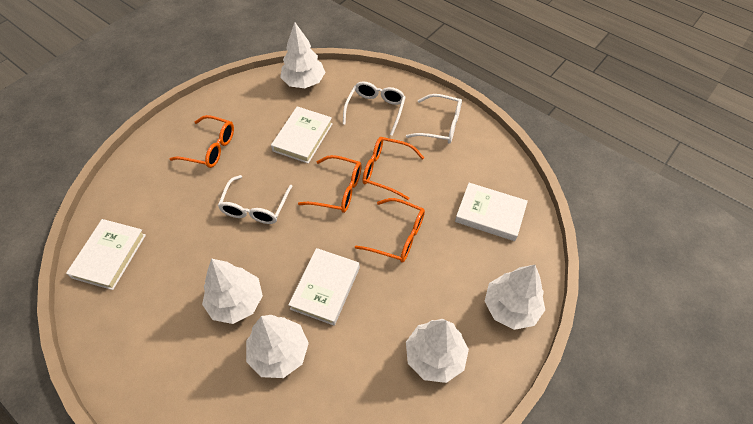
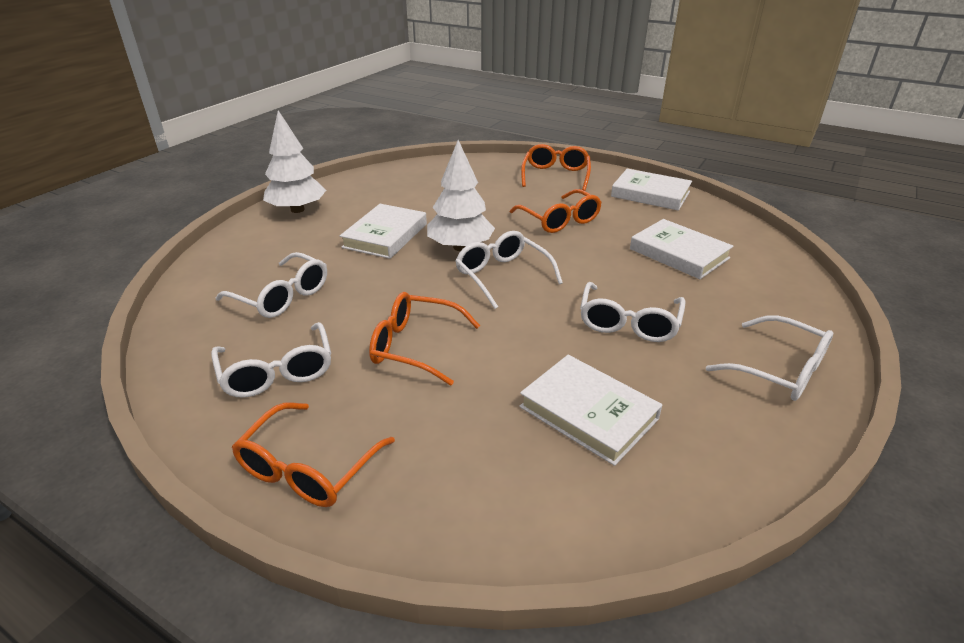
white glasses: [218,175,292,224] [343,82,406,136] [406,94,462,143] = 3 -> [211,322,331,398] [216,252,327,318] [456,231,563,309] [580,282,686,342] [706,315,833,401] = 5
white tree: [202,258,263,324] [246,315,309,378] [280,22,325,88] [406,319,469,383] [485,265,545,330] = 5 -> [263,110,326,213] [427,140,495,251] = 2

